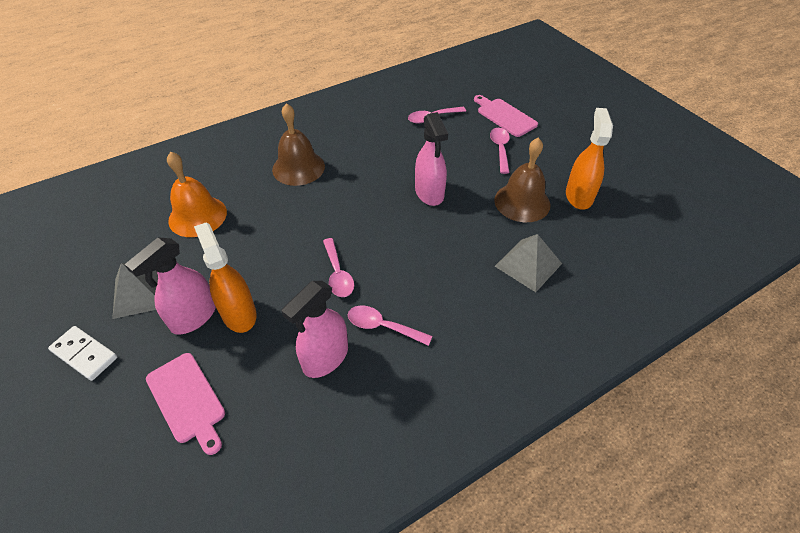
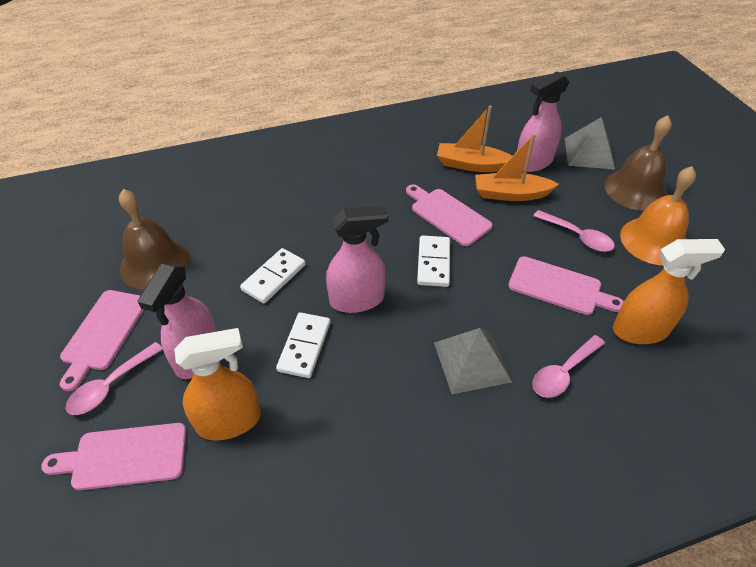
orange boat: none = 0 -> [437,106,512,172] [475,134,559,201] = 2
pink cutting board: [146,353,225,455] [474,95,538,137] = 2 -> [41,423,187,490] [60,290,144,391] [406,184,493,246] [508,256,624,315] = 4
pink spoon: [323,238,354,297] [348,306,432,346] [408,107,466,124] [490,128,510,174] = 4 -> [66,342,163,415] [532,335,605,398] [533,210,615,252] = 3
white domino: [48,326,117,381] = 1 -> [240,248,305,303] [276,312,331,378] [417,236,450,287] = 3

